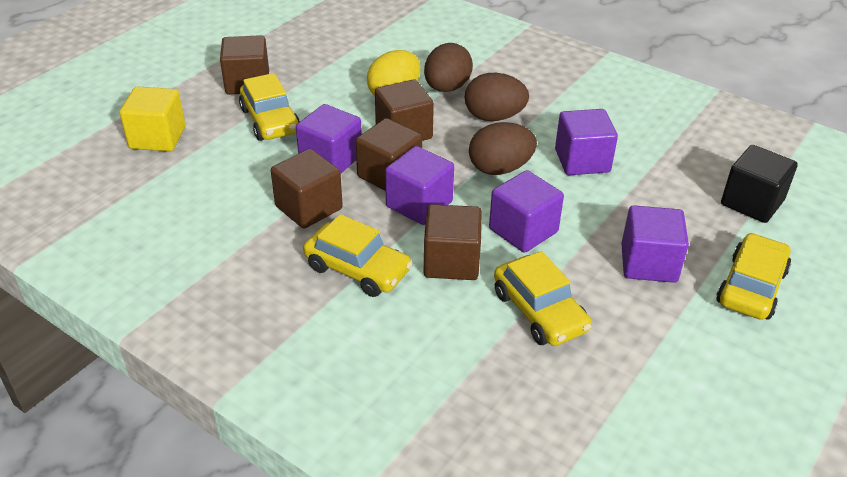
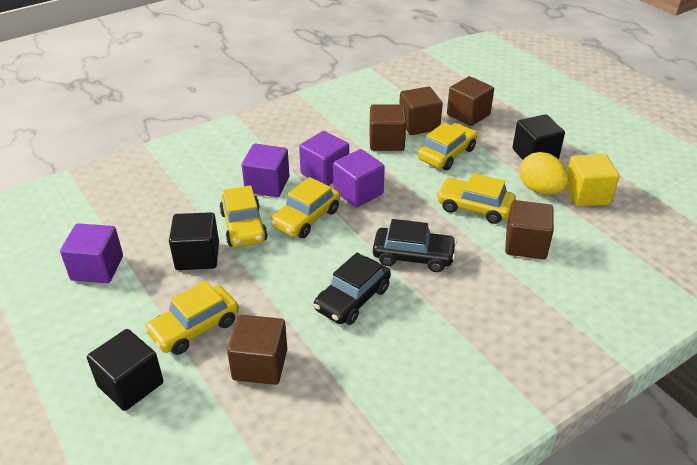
black car: none = 0 -> [314,253,391,325] [373,219,457,272] = 2
black cube: [721,145,798,223] = 1 -> [87,329,163,411] [169,212,219,270] [512,114,565,160] = 3
brown egg: [424,43,473,92] [465,73,529,121] [469,122,537,175] = 3 -> none = 0
purple cube: [296,104,362,173] [385,146,454,225] [489,170,564,253] [555,109,618,175] [621,205,689,283] = 5 -> [60,223,123,283] [242,144,289,197] [299,131,349,186] [333,149,385,208] = 4
yellow car: [239,73,300,141] [303,214,413,297] [494,251,592,346] [716,233,791,320] = 4 -> [144,281,239,355] [219,185,268,247] [270,177,340,238] [418,122,477,170] [436,173,516,224] = 5

